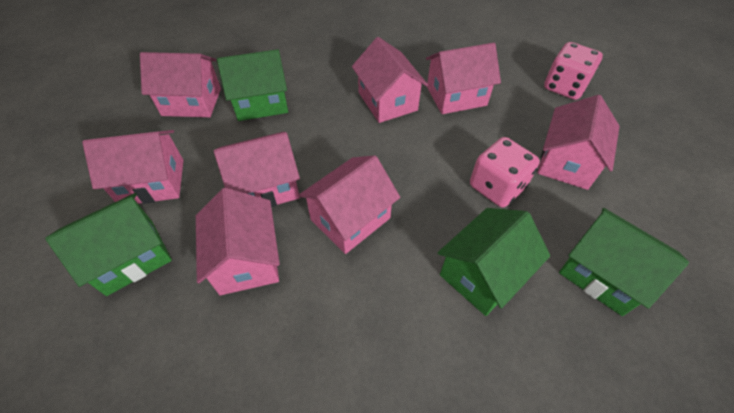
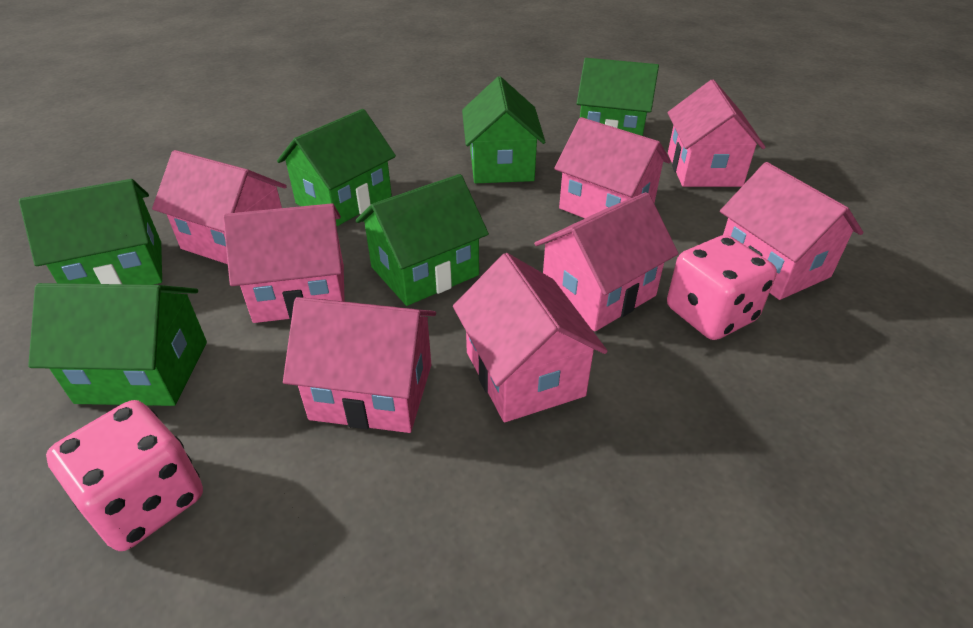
green house: [45,193,172,296] [217,49,288,121] [438,208,550,316] [559,208,689,316] = 4 -> [19,179,162,285] [28,283,207,406] [277,109,396,226] [356,174,489,306] [462,76,545,183] [577,58,659,136] = 6

